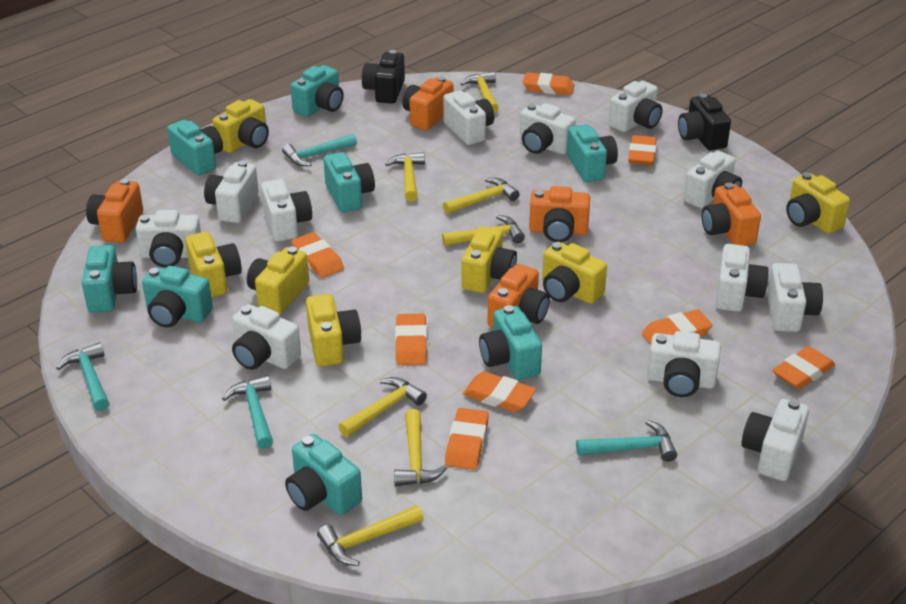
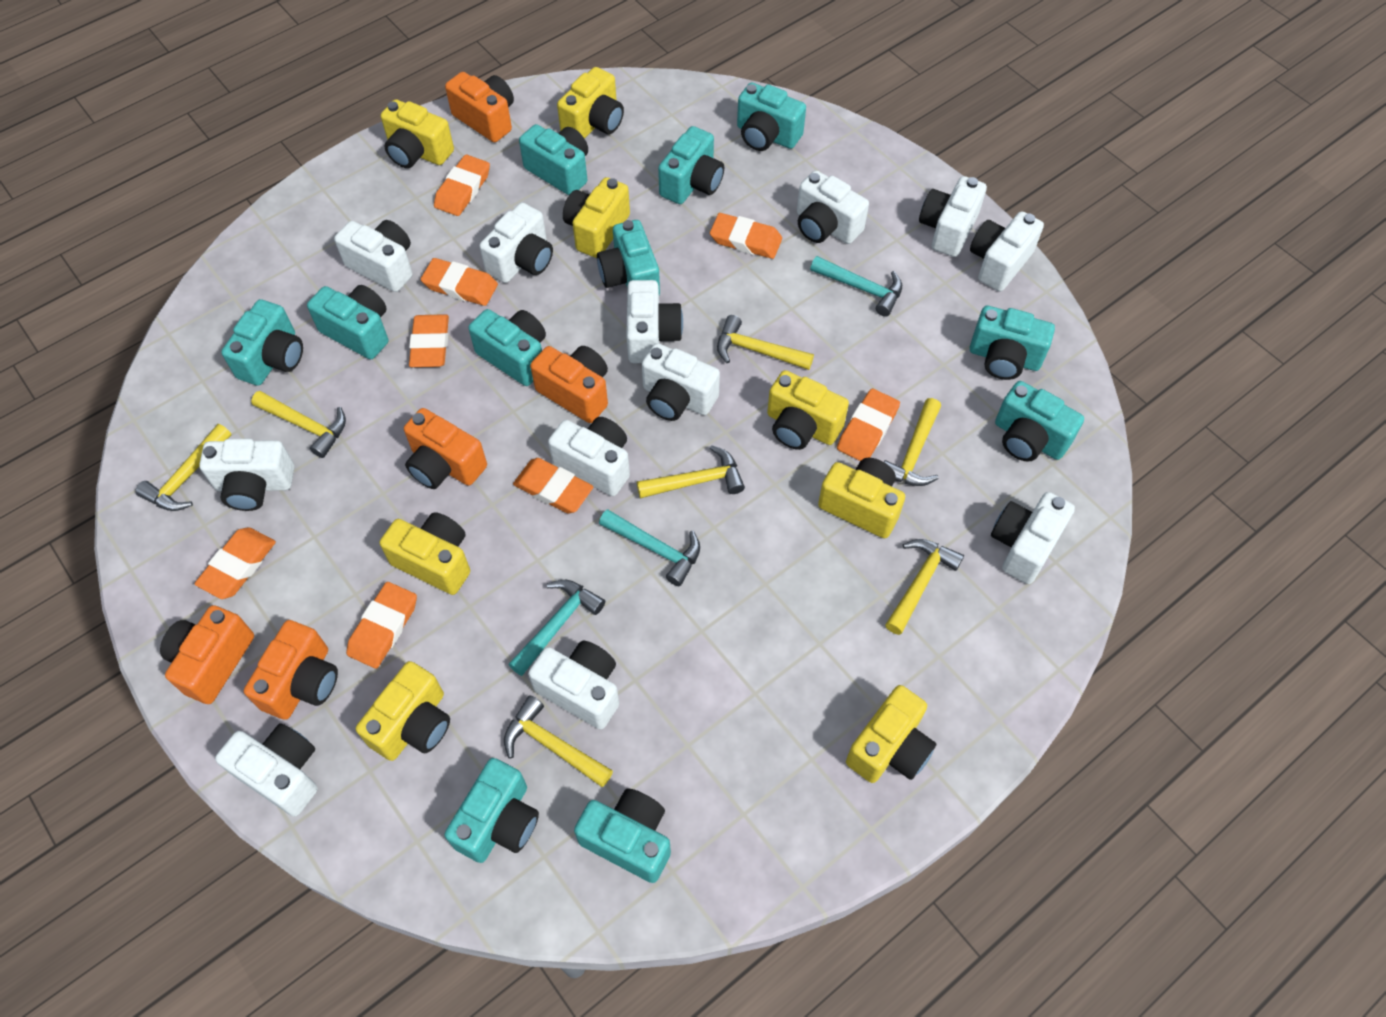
black camera: [362,50,405,104] [678,93,731,150] = 2 -> none = 0
turquoise camera: [82,245,137,313] [142,266,213,328] [167,120,223,175] [285,434,362,515] [290,65,344,117] [324,152,375,212] [479,305,542,380] [567,124,618,182] = 8 -> [221,299,303,386] [307,285,388,359] [444,758,539,863] [468,309,546,386] [519,124,588,195] [574,789,671,883] [597,220,660,295] [658,126,724,204] [737,82,806,151] [970,306,1055,380] [995,381,1084,462] = 11
turquoise hammer: [56,342,109,411] [222,375,273,449] [282,134,357,166] [576,420,677,462] = 4 -> [508,580,605,676] [599,509,700,586] [810,256,902,317] = 3
yellow camera: [185,232,242,297] [212,99,269,153] [247,247,309,315] [306,294,361,366] [461,226,517,293] [542,242,607,304] [786,172,850,234] = 7 -> [356,661,450,761] [380,512,470,595] [381,99,454,168] [557,67,624,139] [563,177,630,258] [767,370,849,450] [818,458,905,538] [846,685,936,783] = 8

